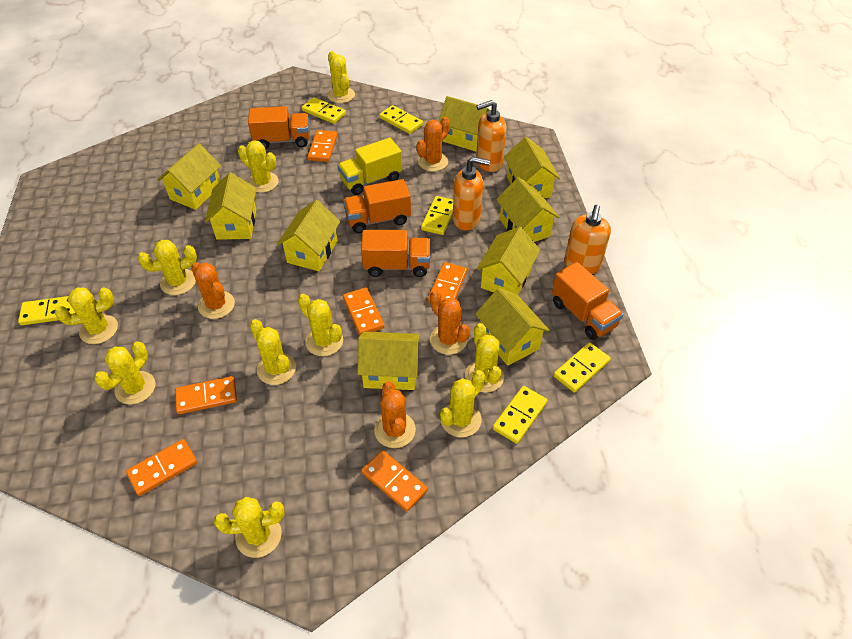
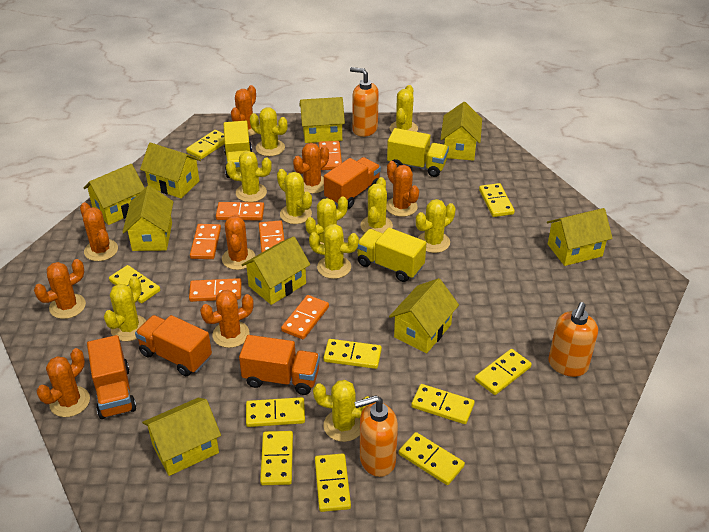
orange cactus: [191,262,235,319] [374,381,416,448] [416,117,450,171] [430,290,470,355] = 4 -> [34,259,86,319] [37,348,90,417] [80,202,118,261] [200,290,254,348] [222,214,255,270] [231,85,257,136] [293,143,329,194] [386,161,419,217] = 8
yellow domino: [18,296,75,325] [302,97,346,124] [379,105,423,134] [421,196,453,235] [493,386,548,444] [554,342,611,393] = 6 -> [109,265,160,303] [186,130,225,159] [246,397,305,427] [260,431,293,485] [315,453,351,512] [323,339,382,369] [399,432,465,485] [411,384,475,424] [475,349,532,395] [479,183,515,217] = 10
yellow truck: [337,138,402,195] = 1 -> [223,121,252,178] [357,228,426,282] [387,128,449,177] = 3

